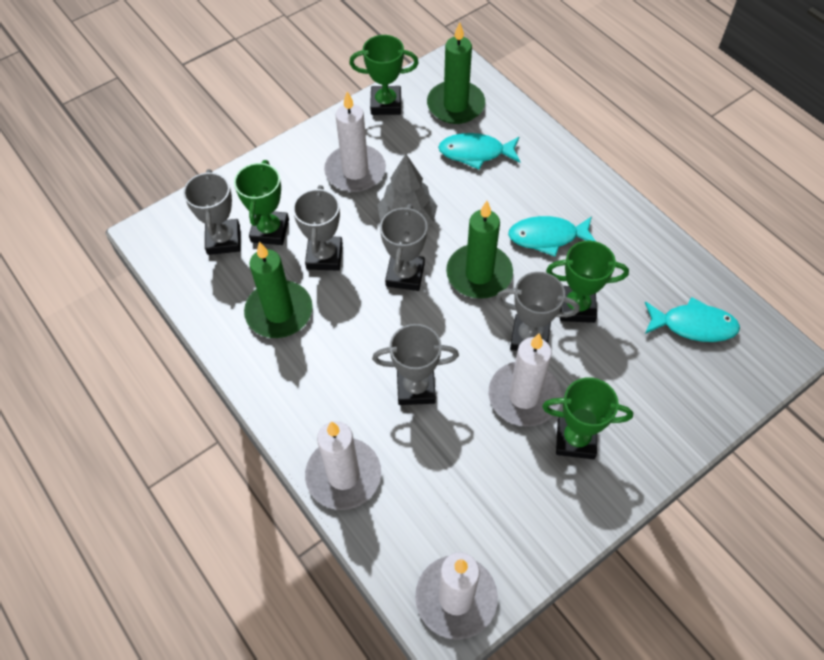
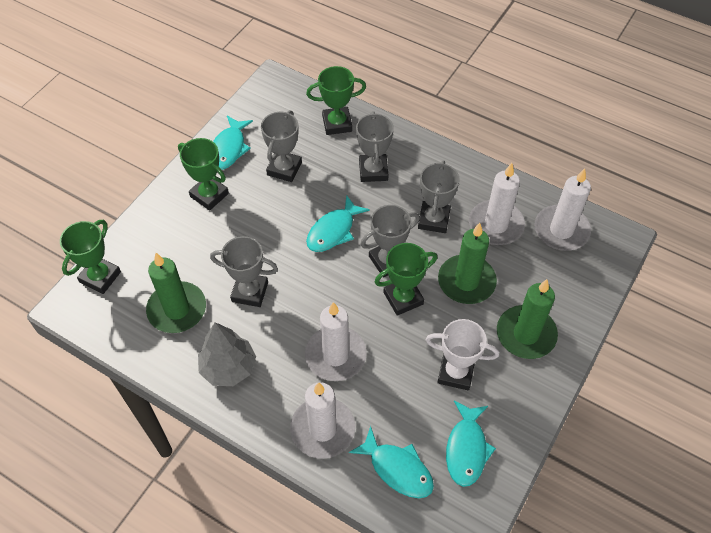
turquoise fish: [438,133,520,169] [508,216,595,257] [645,297,740,342] = 3 -> [213,116,253,170] [306,195,370,252] [349,426,434,498] [446,401,496,487] = 4
white trophy: none = 0 -> [426,319,499,390] = 1

